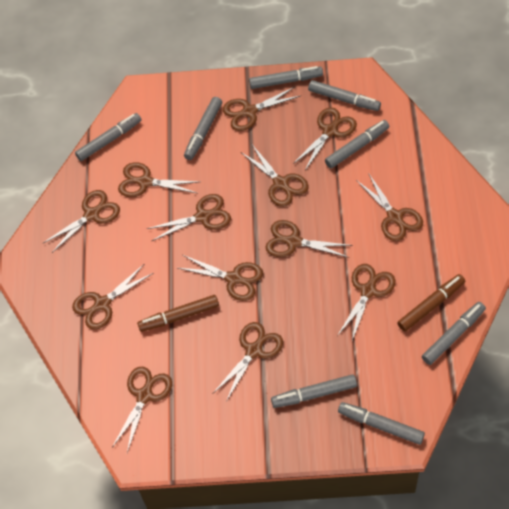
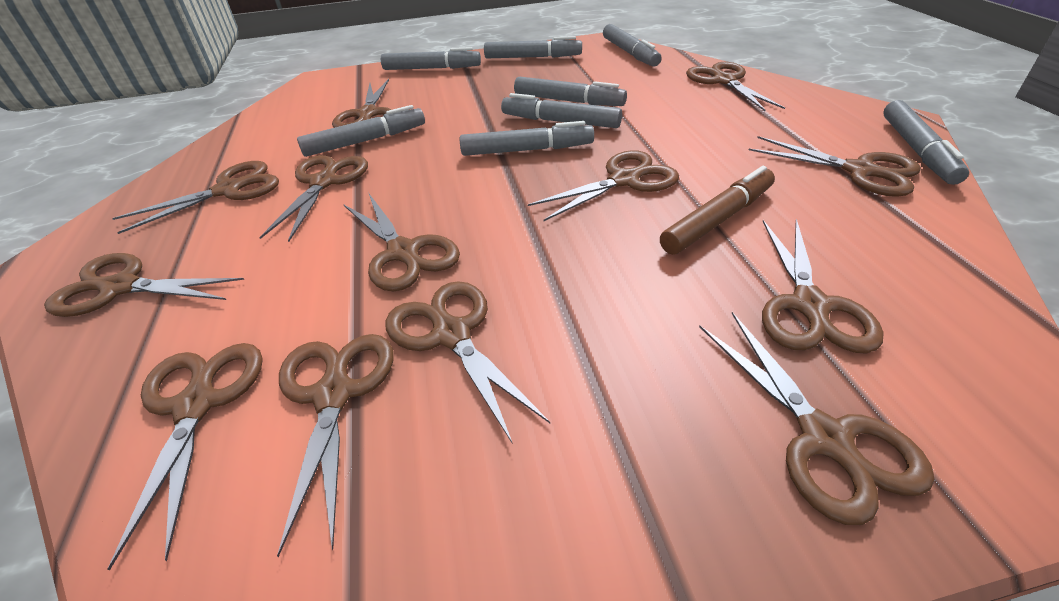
brown marker: [137,295,219,332] [397,274,465,332] = 2 -> [660,166,775,255] = 1

